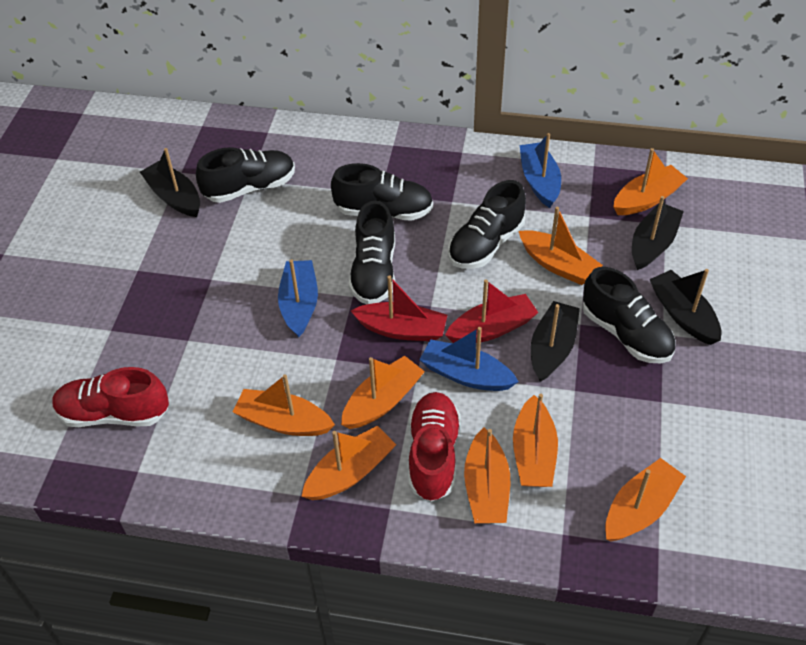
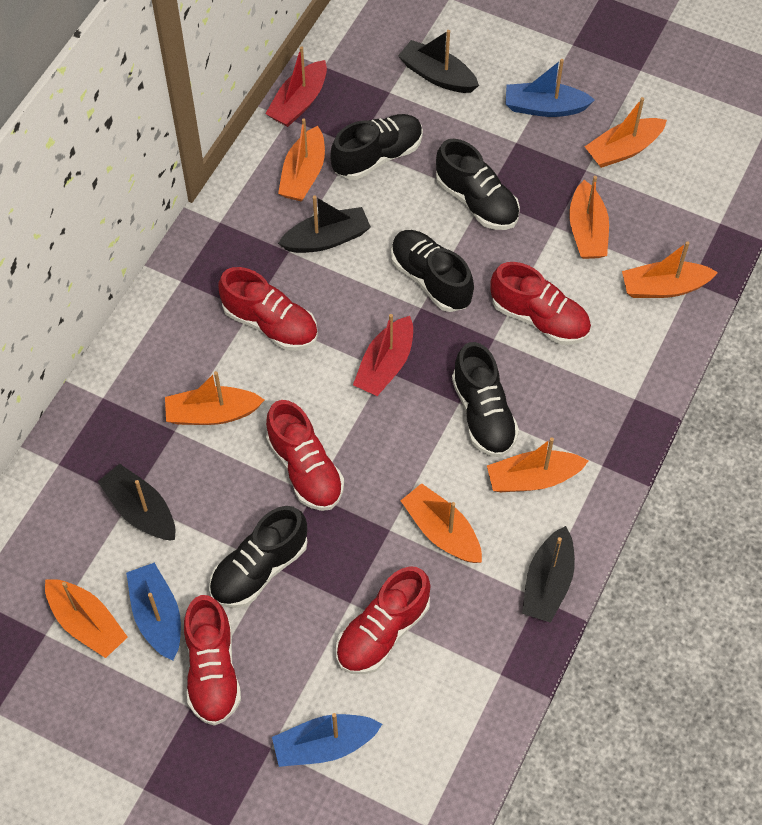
red shoe: [53,367,169,427] [409,392,461,502] = 2 -> [184,595,241,726] [218,267,318,351] [266,400,344,511] [336,566,430,674] [490,262,591,345] = 5

